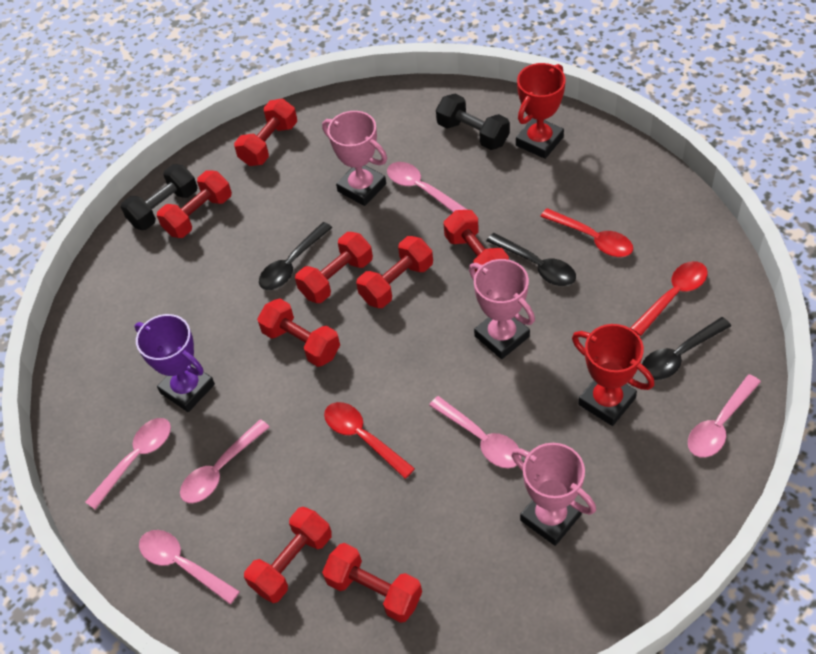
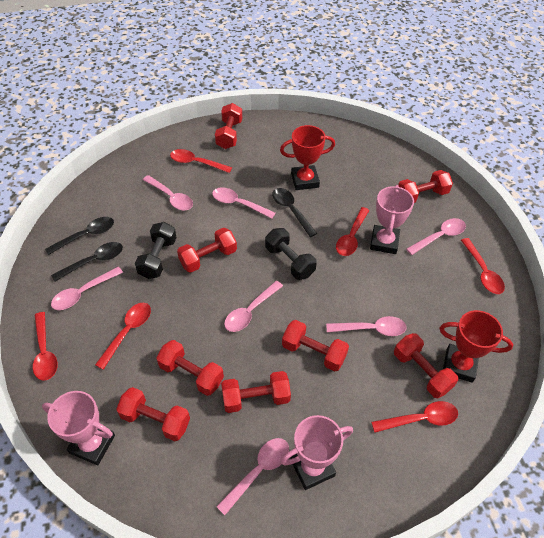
pink spoon: [85,418,171,510] [139,530,240,604] [180,419,270,503] [387,162,468,212] [429,396,522,468] [688,374,761,458] = 6 -> [51,267,123,310] [143,175,193,211] [212,187,275,219] [216,438,289,515] [224,281,283,332] [326,316,407,336] [406,218,466,255] = 7
purple trophy: [135,314,215,412] = 1 -> none = 0
red spoon: [324,402,415,479] [540,208,633,257] [630,261,708,336] = 3 -> [33,312,58,381] [95,303,151,370] [170,149,232,173] [336,207,369,256] [371,401,458,433] [461,238,505,294] = 6

